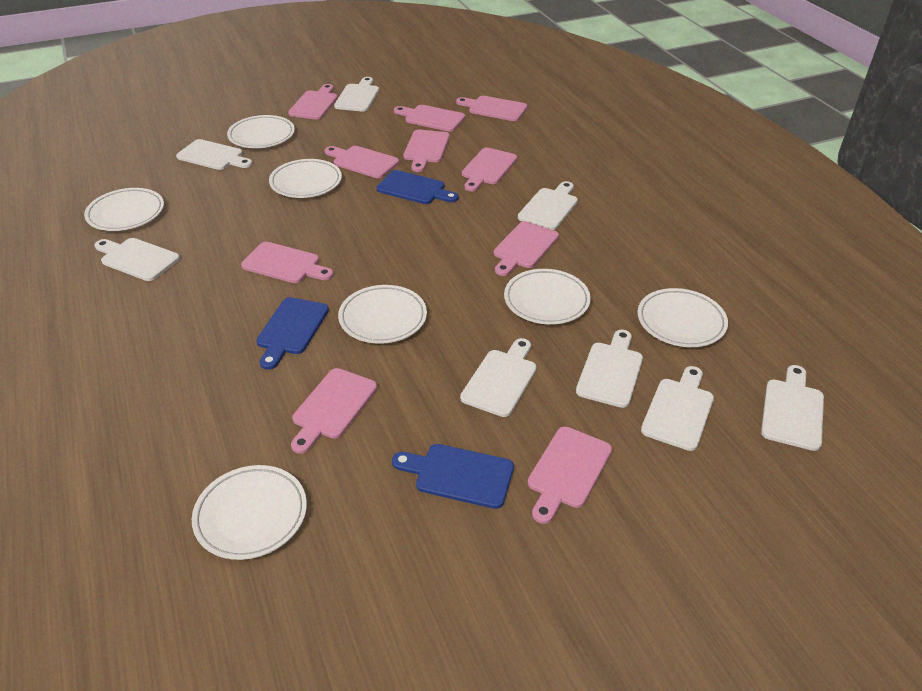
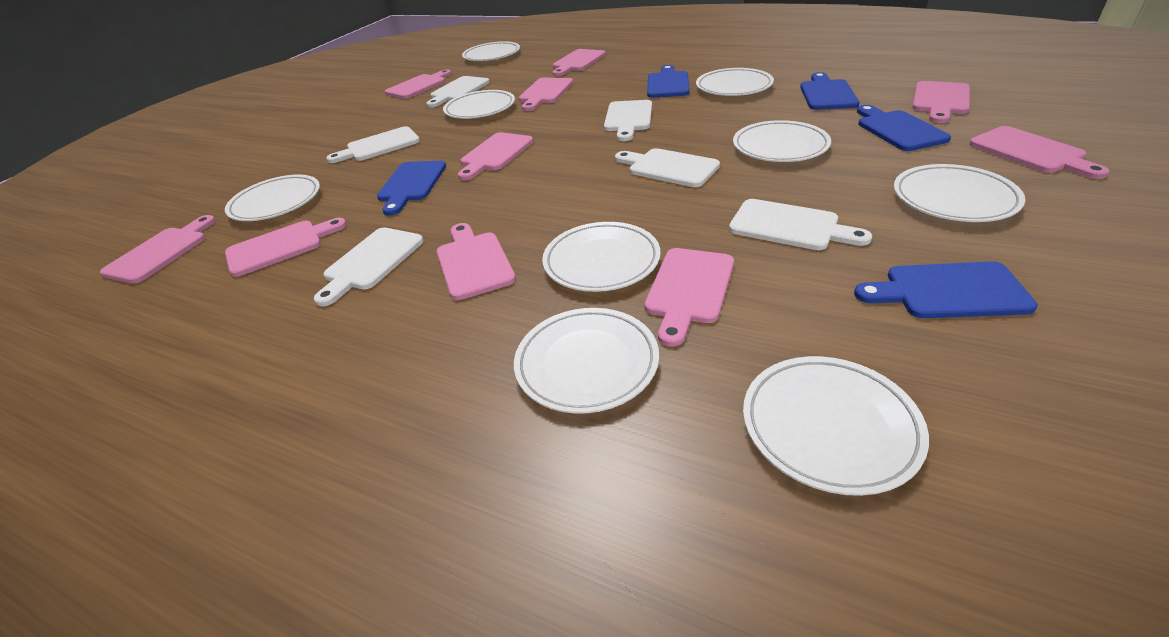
blue cutting board: [256,297,329,370] [377,170,459,204] [392,444,514,509] = 3 -> [377,161,446,216] [647,65,690,98] [800,72,860,110] [854,261,1038,318] [857,105,951,151] = 5
white cutting board: [94,238,180,281] [176,139,252,170] [334,77,379,112] [460,338,537,417] [518,181,578,230] [576,330,643,408] [641,366,714,451] [761,365,824,451] = 8 -> [314,227,424,306] [326,126,420,163] [426,76,490,108] [604,100,652,141] [615,148,720,187] [729,199,872,250] = 6
white plate: [84,188,164,231] [192,465,307,560] [227,115,295,148] [269,159,342,198] [338,285,427,344] [504,269,591,325] [638,288,728,347] = 7 -> [225,175,320,221] [443,90,515,119] [462,41,520,61] [514,308,659,414] [542,222,661,292] [696,68,774,96] [733,120,831,162] [743,356,929,496] [894,164,1025,222] = 9

